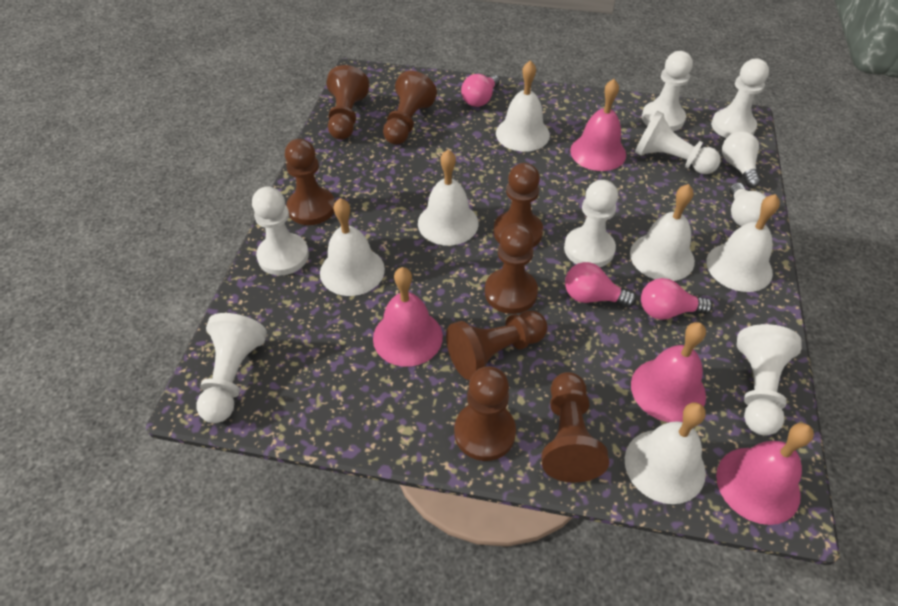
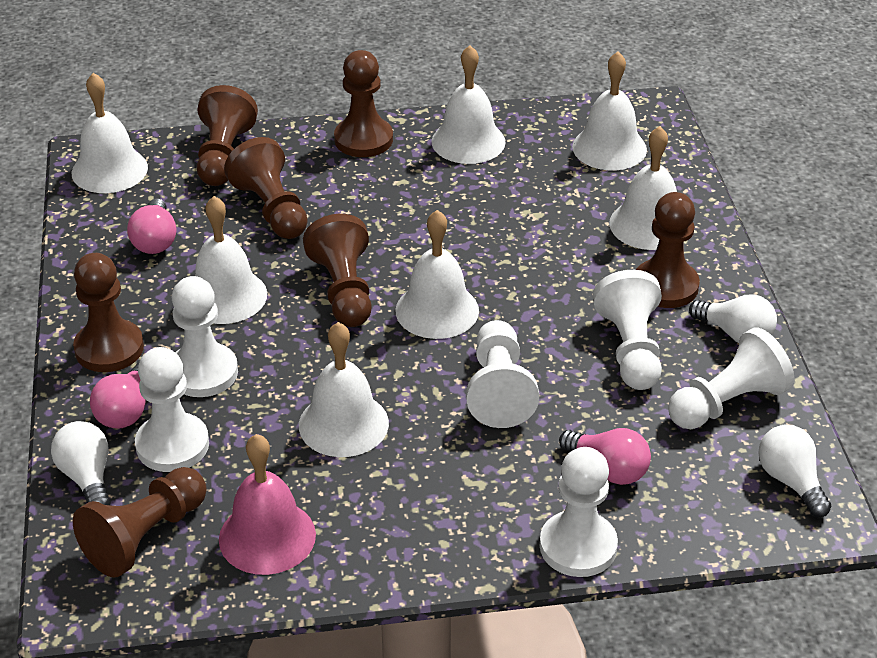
brown pawn: [285,139,335,225] [327,65,369,140] [383,71,437,145] [446,311,548,380] [454,366,516,461] [485,223,538,314] [493,163,543,247] [542,372,609,483] = 8 -> [73,253,144,372] [73,467,207,578] [197,85,258,186] [224,137,308,239] [303,214,372,327] [334,50,393,157] [636,192,700,308] = 7
pink bell: [373,267,443,367] [570,79,626,171] [631,322,706,422] [716,423,814,525] = 4 -> [219,434,316,575] = 1
white bell: [320,198,385,296] [418,150,479,246] [496,60,550,152] [625,402,706,504] [630,184,695,281] [706,194,780,292] = 6 -> [72,73,148,193] [195,196,267,324] [299,322,389,457] [395,210,479,339] [432,45,506,164] [572,52,647,170] [609,126,677,250] = 7
white light bulb: [722,131,761,188] [730,183,767,226] = 2 -> [51,421,110,505] [689,294,777,343] [758,425,831,517] = 3
white pawn: [196,313,267,423] [252,186,309,275] [564,180,618,267] [635,111,721,174] [642,51,693,131] [711,59,769,138] [737,324,802,436] = 7 -> [135,347,209,472] [172,276,238,397] [466,320,539,428] [540,447,618,577] [593,270,662,390] [668,327,794,429] = 6

